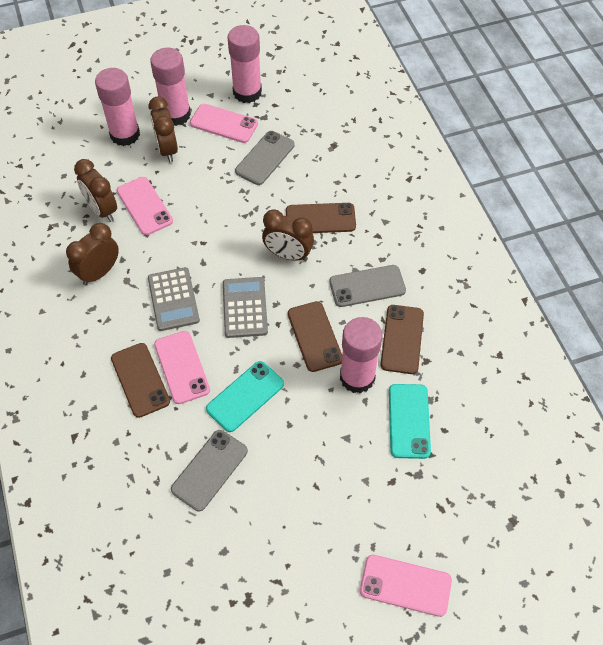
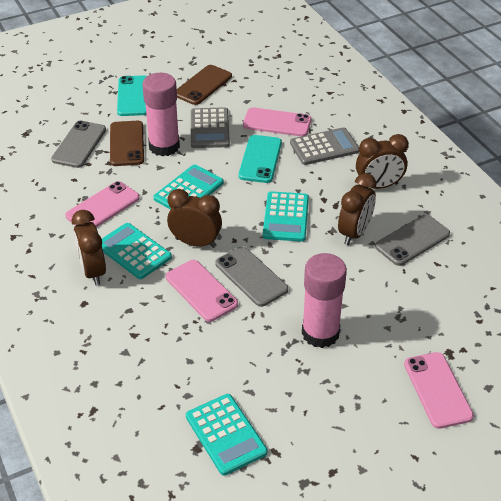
brown phone: [111,343,170,418] [286,203,356,233] [288,301,342,372] [380,305,424,374] = 4 -> [110,121,144,166] [177,65,232,105] = 2
pink glue stick: [95,68,140,146] [150,48,191,126] [227,25,262,103] [340,317,383,394] = 4 -> [142,73,180,156] [302,253,347,348] = 2
turquoise calculator: none = 0 -> [102,223,172,279] [153,164,224,210] [186,394,267,476] [263,191,309,242] = 4

